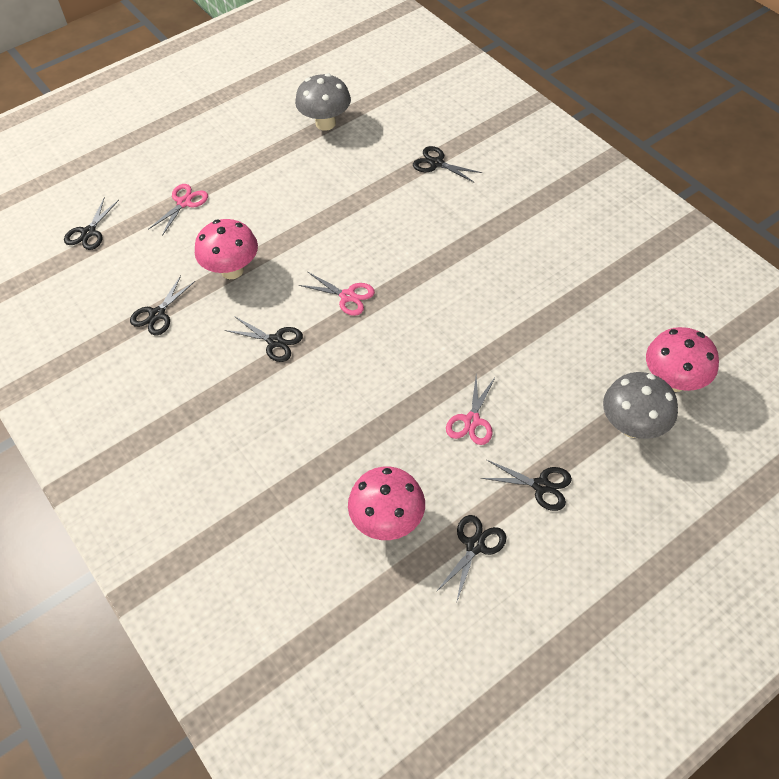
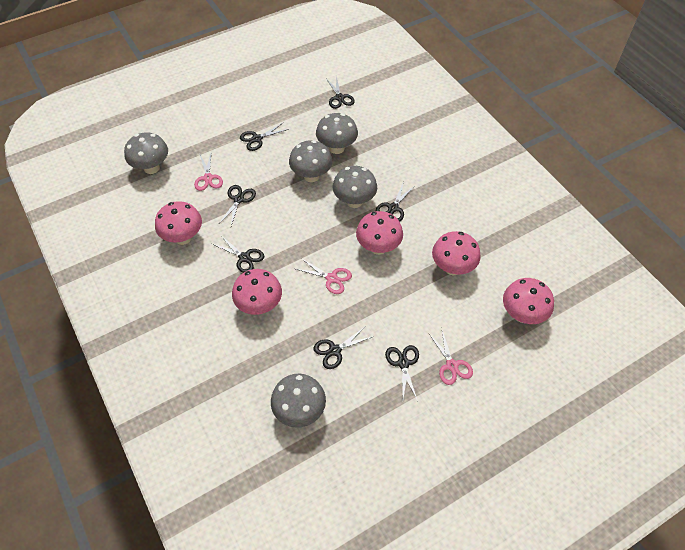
black scissors: [64,197,119,250] [130,276,195,335] [225,316,303,362] [413,146,482,183] [436,515,506,601] [481,460,572,511] = 6 -> [212,236,264,273] [218,185,256,226] [240,122,289,151] [313,326,372,369] [326,75,355,109] [375,182,414,222] [385,345,419,401] = 7
grey mushroom: [295,73,351,131] [603,372,678,439] = 2 -> [124,132,168,174] [271,374,326,428] [289,140,333,182] [316,113,358,154] [333,166,377,208] = 5
pink mushroom: [195,219,258,279] [348,467,425,540] [646,327,719,392] = 3 -> [155,201,202,245] [232,269,282,315] [356,211,403,255] [432,231,481,275] [503,278,554,324] = 5

